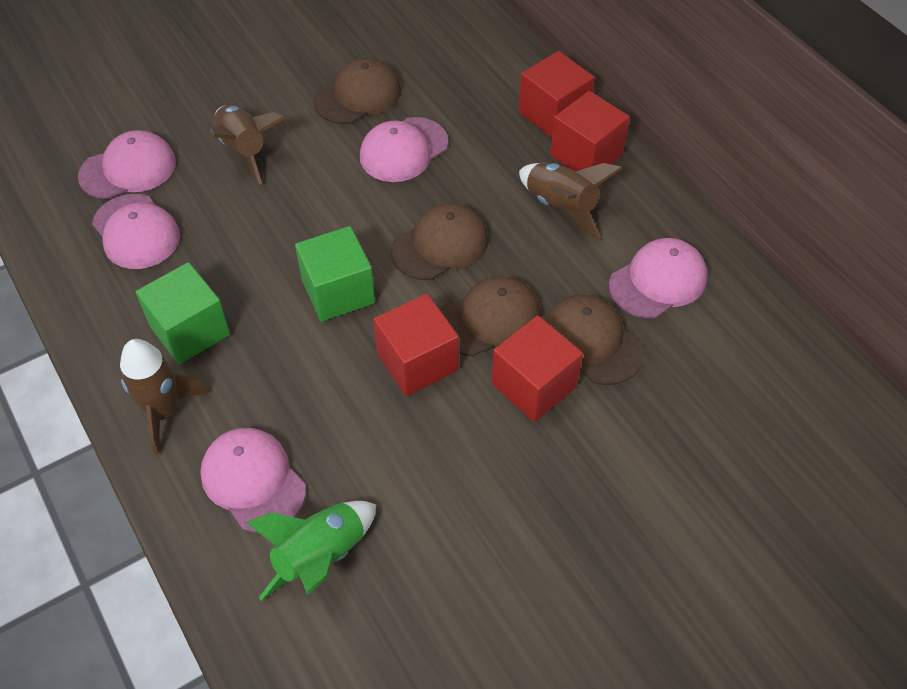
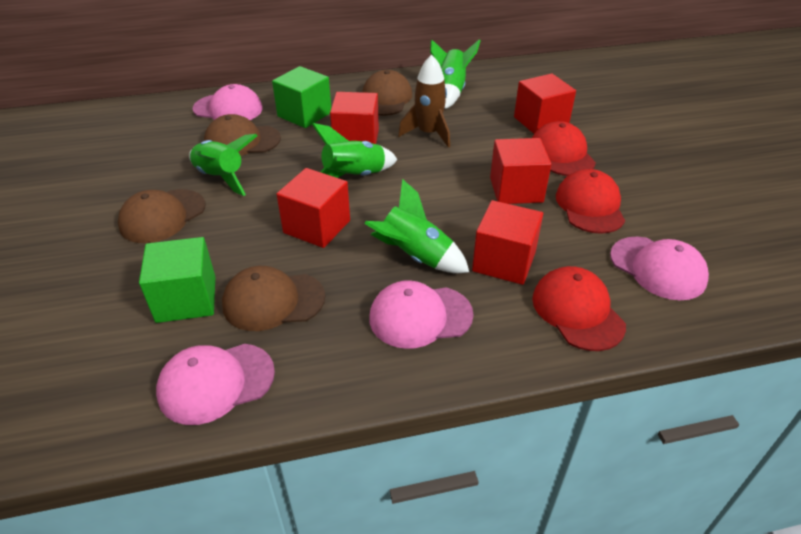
brown rocket: [120,339,209,455] [210,105,284,184] [519,162,623,240] = 3 -> [398,55,450,148] = 1
green rocket: [246,501,376,601] = 1 -> [189,134,257,196] [312,123,398,178] [365,179,469,273] [430,40,480,109] = 4
pink cap: [78,130,176,199] [92,194,180,269] [200,428,306,533] [360,117,448,182] [609,238,707,318] = 5 -> [156,344,275,425] [193,84,263,120] [369,280,474,349] [610,237,709,300] = 4
red cap: none = 0 -> [532,121,596,176] [532,266,626,351] [556,169,625,234] = 3
red cube: [373,294,459,396] [491,316,583,422] [519,51,595,138] [550,91,630,172] = 4 -> [276,168,350,248] [330,92,379,144] [472,200,543,285] [490,138,551,204] [514,73,576,134] = 5

